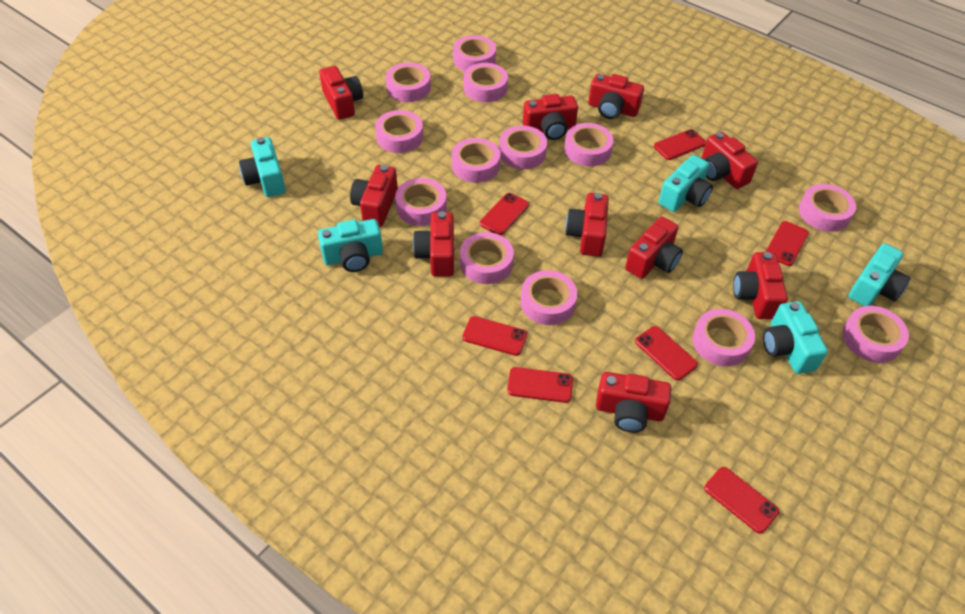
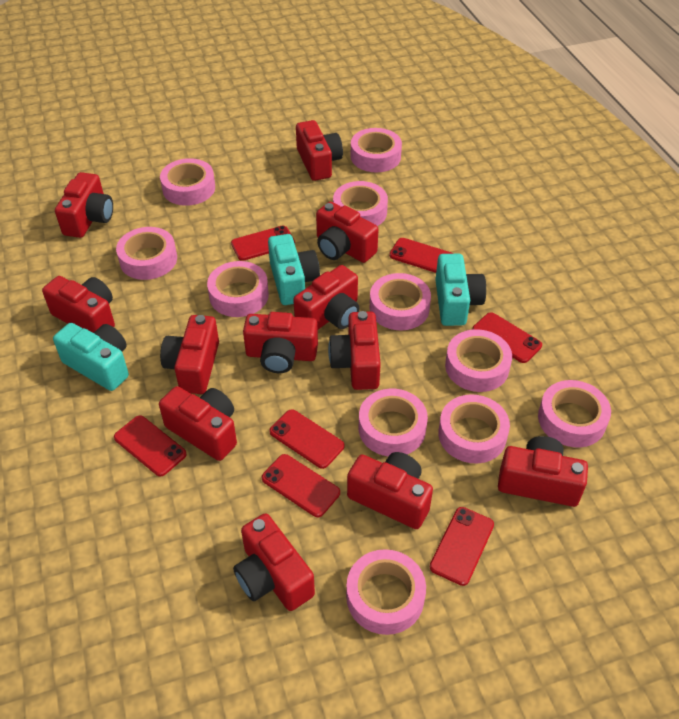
pink tape: [375,110,423,153] [386,63,431,102] [395,178,447,226] [452,138,500,183] [453,35,496,71] [460,232,514,284] [464,63,508,102] [499,126,547,169] [520,270,577,325] [564,123,614,166] [692,309,755,366] [799,184,856,232] [842,306,909,363] = 13 -> [116,227,177,280] [160,158,215,206] [207,261,269,317] [333,181,388,226] [346,549,426,635] [351,128,402,172] [359,389,428,456] [370,273,431,330] [438,395,510,463] [445,329,512,392] [538,380,611,447] = 11
red camera: [319,66,363,120] [350,165,398,227] [413,211,454,277] [523,94,578,140] [565,193,609,257] [588,74,644,119] [596,372,671,432] [625,217,683,279] [702,132,758,189] [733,252,788,320] = 10 -> [42,276,115,333] [55,172,113,238] [159,386,237,461] [160,315,219,394] [233,513,315,611] [243,312,318,373] [293,265,359,329] [296,120,343,181] [316,202,378,263] [328,311,381,390] [347,452,433,529] [498,436,588,507] = 12
turquoise camera: [239,137,286,197] [318,219,383,272] [658,155,713,212] [763,301,828,374] [849,243,911,306] = 5 -> [53,323,129,391] [268,234,320,305] [435,254,486,326] = 3

